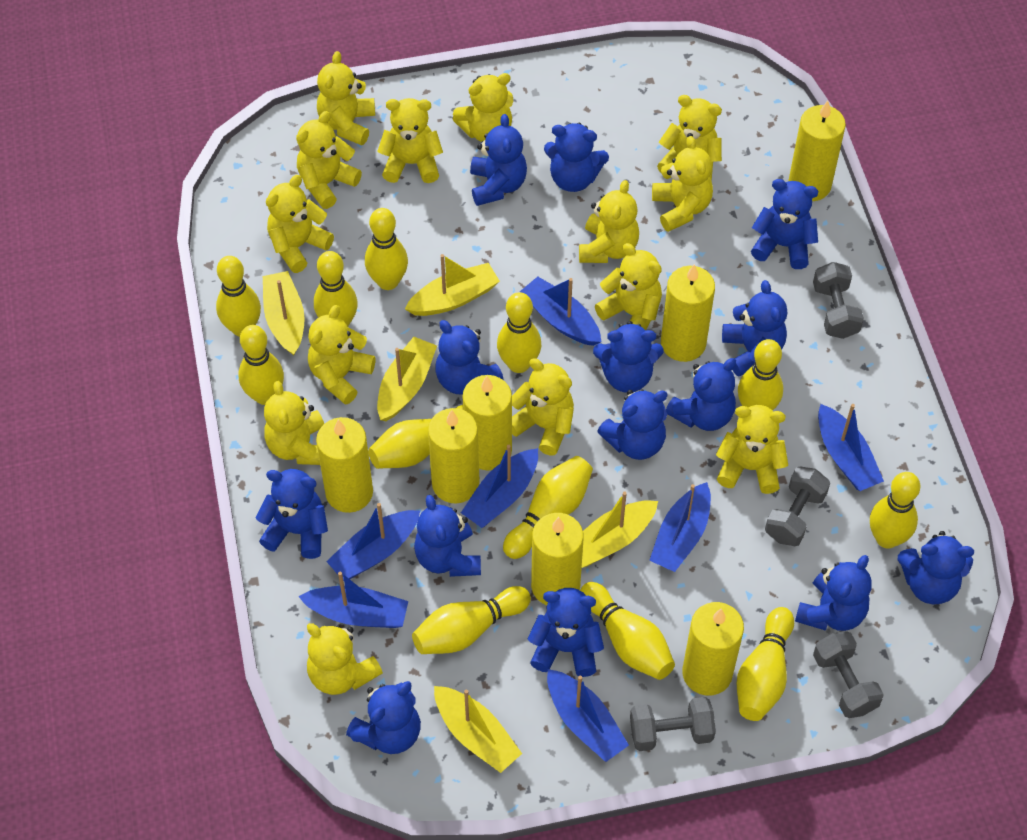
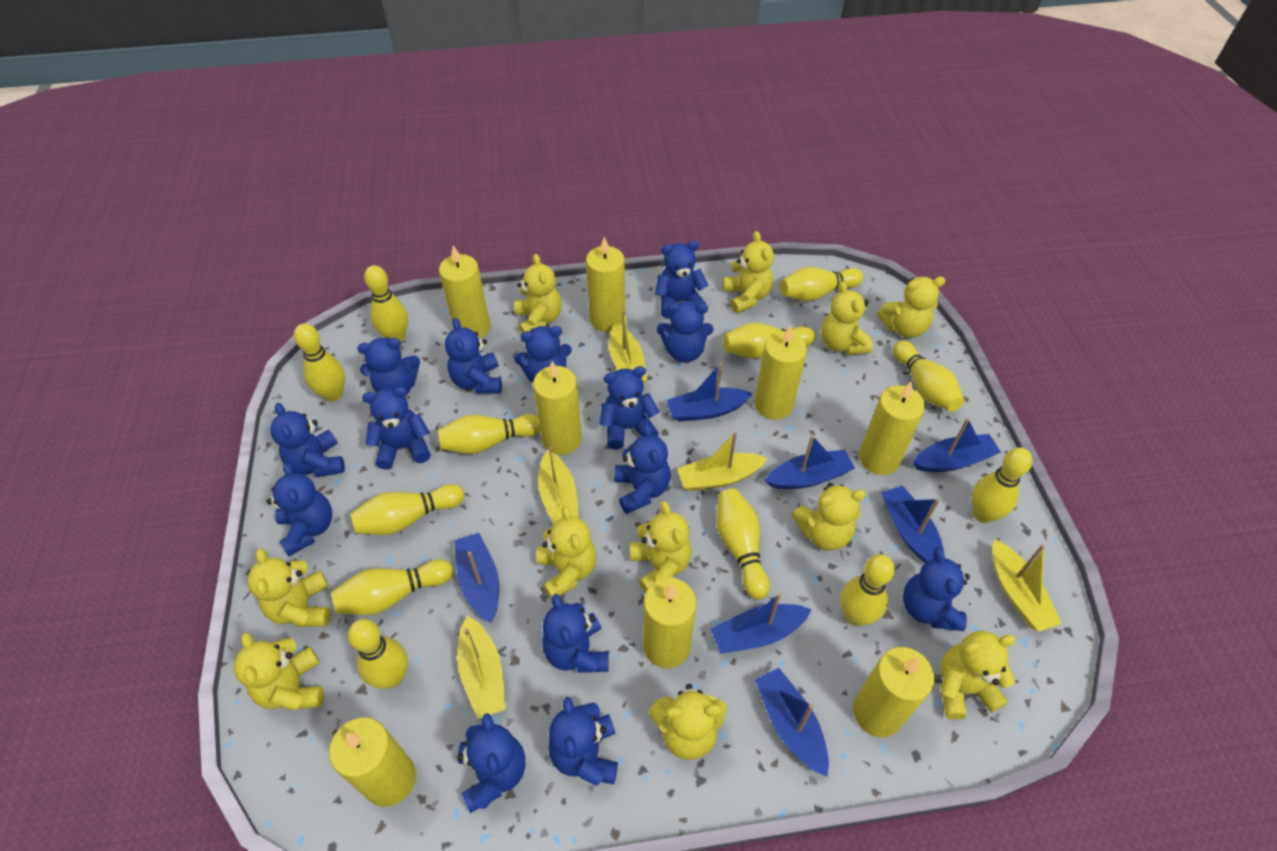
grey dumbbell: [630,697,716,751] [765,467,830,546] [813,262,864,339] [813,631,884,718] = 4 -> none = 0
yellow candle: [316,417,373,513] [428,408,480,503] [463,375,512,470] [531,513,584,605] [661,264,715,362] [682,602,744,695] [788,101,846,201] = 7 -> [329,717,416,807] [439,246,490,338] [533,361,582,455] [586,237,625,332] [643,578,696,668] [754,325,807,420] [853,647,934,737] [859,382,925,475] = 8
yellow teddy bear: [264,381,324,465] [266,175,334,273] [296,111,362,209] [307,623,383,695] [308,305,376,405] [317,51,375,145] [377,98,443,183] [453,73,513,142] [512,358,574,456] [579,180,639,263] [595,243,662,330] [652,136,713,232] [657,95,722,181] [716,405,788,494] = 14 -> [234,632,324,710] [247,548,330,627] [514,254,562,334] [537,506,597,600] [630,501,691,593] [649,684,727,760] [723,231,774,313] [791,483,866,551] [821,281,873,355] [877,277,946,338] [940,631,1016,720] = 11

